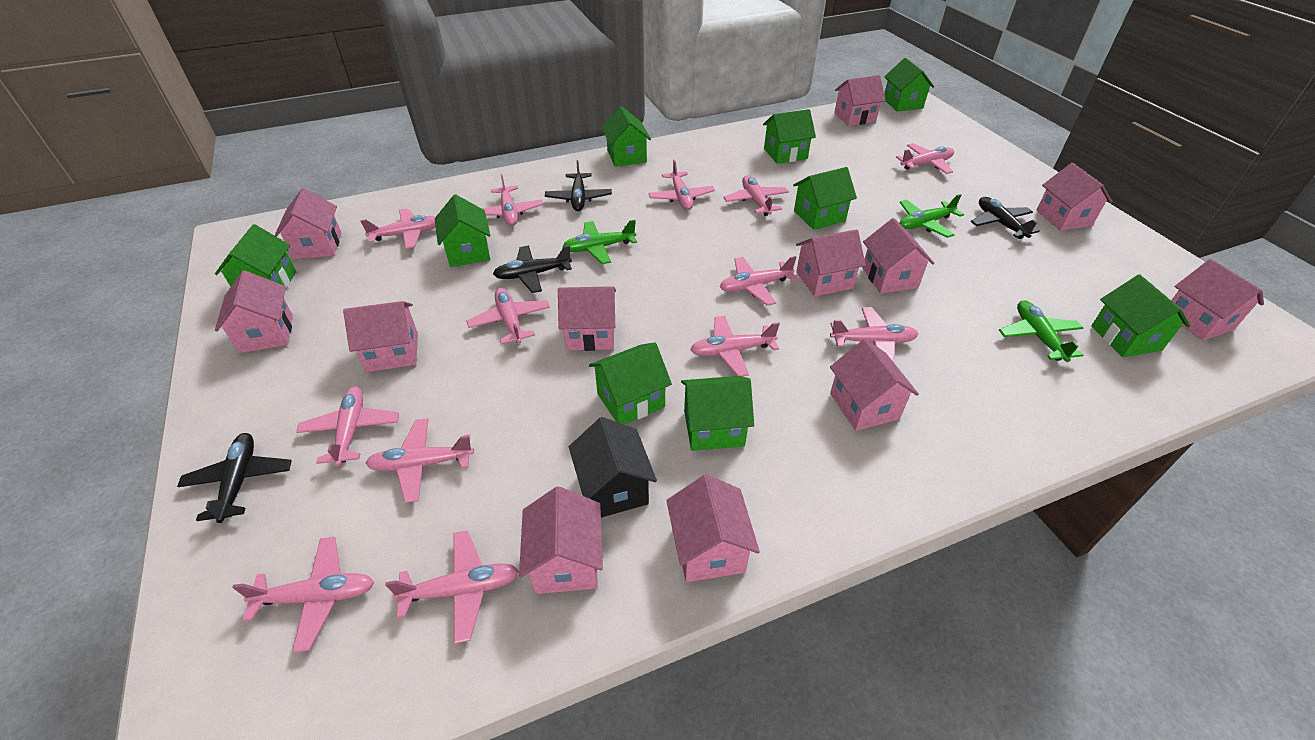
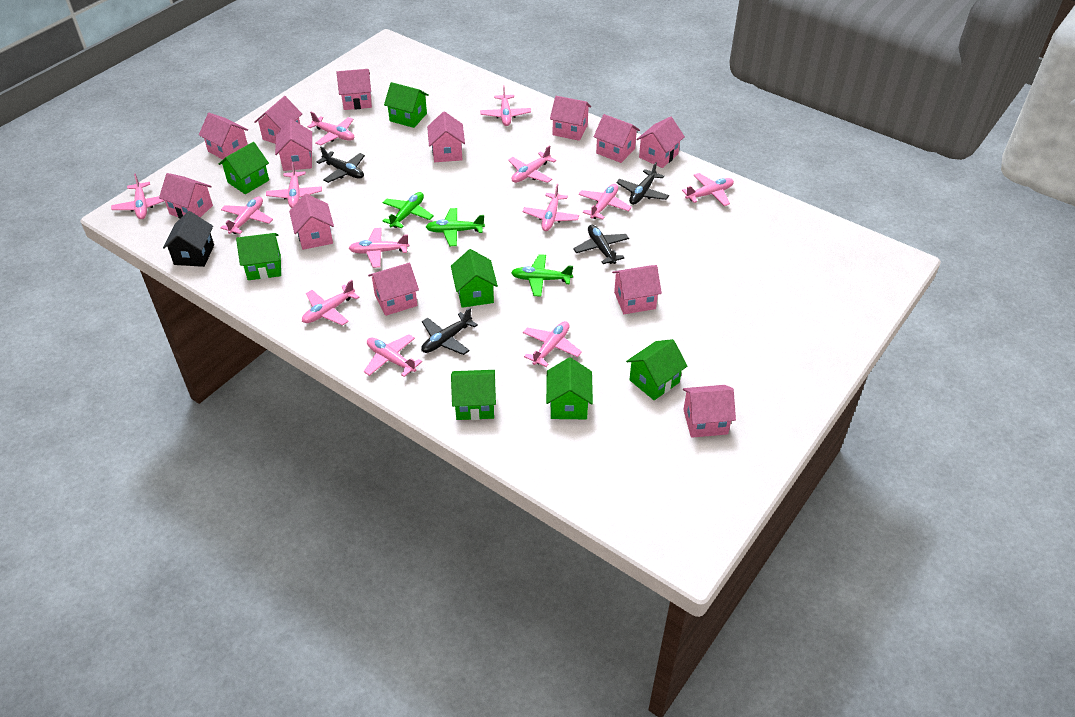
green house: [215,224,296,288] [435,194,490,267] [589,342,672,424] [602,106,651,167] [681,376,754,451] [763,109,816,164] [793,167,857,230] [884,58,934,112] [1091,274,1190,357] = 9 -> [219,142,269,194] [236,233,281,280] [384,82,429,128] [451,249,498,308] [451,370,496,420] [546,357,593,419] [626,339,687,400] = 7
pink house: [215,270,293,353] [275,188,341,259] [343,301,418,372] [519,486,603,594] [558,286,616,351] [666,474,760,582] [796,229,866,297] [830,339,919,431] [834,75,886,126] [862,218,934,294] [1036,163,1113,231] [1171,259,1264,341] = 12 -> [159,173,213,218] [199,113,248,159] [254,96,302,144] [275,119,312,171] [289,194,334,250] [336,69,372,110] [368,263,419,316] [427,111,465,162] [550,96,591,141] [594,114,640,163] [612,265,662,314] [636,117,685,168] [683,385,736,438] = 13

